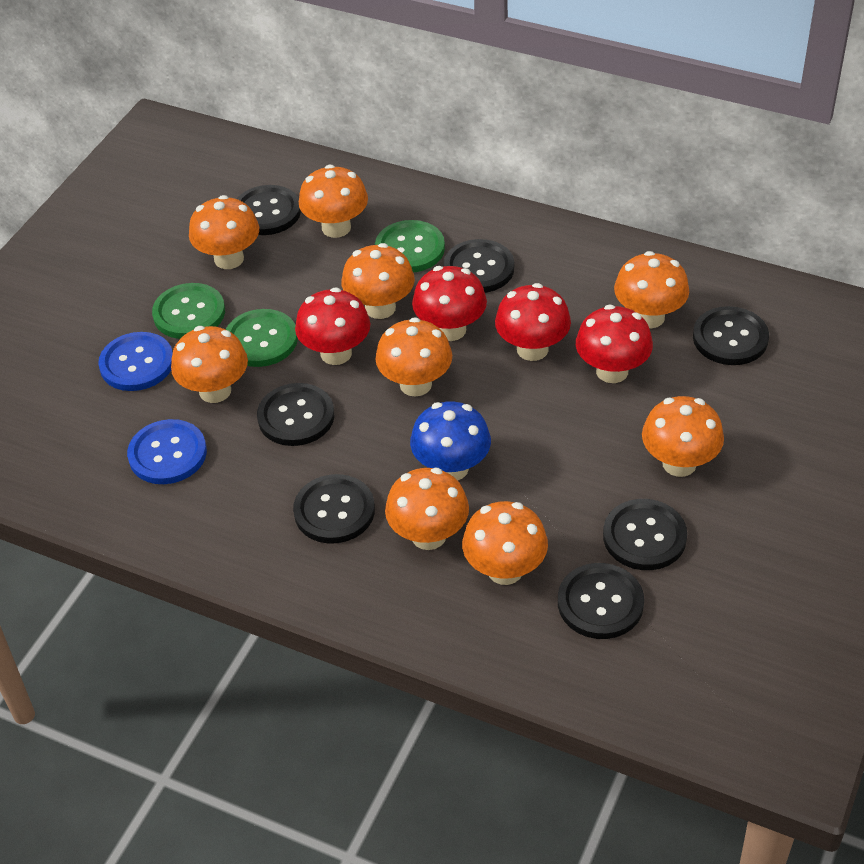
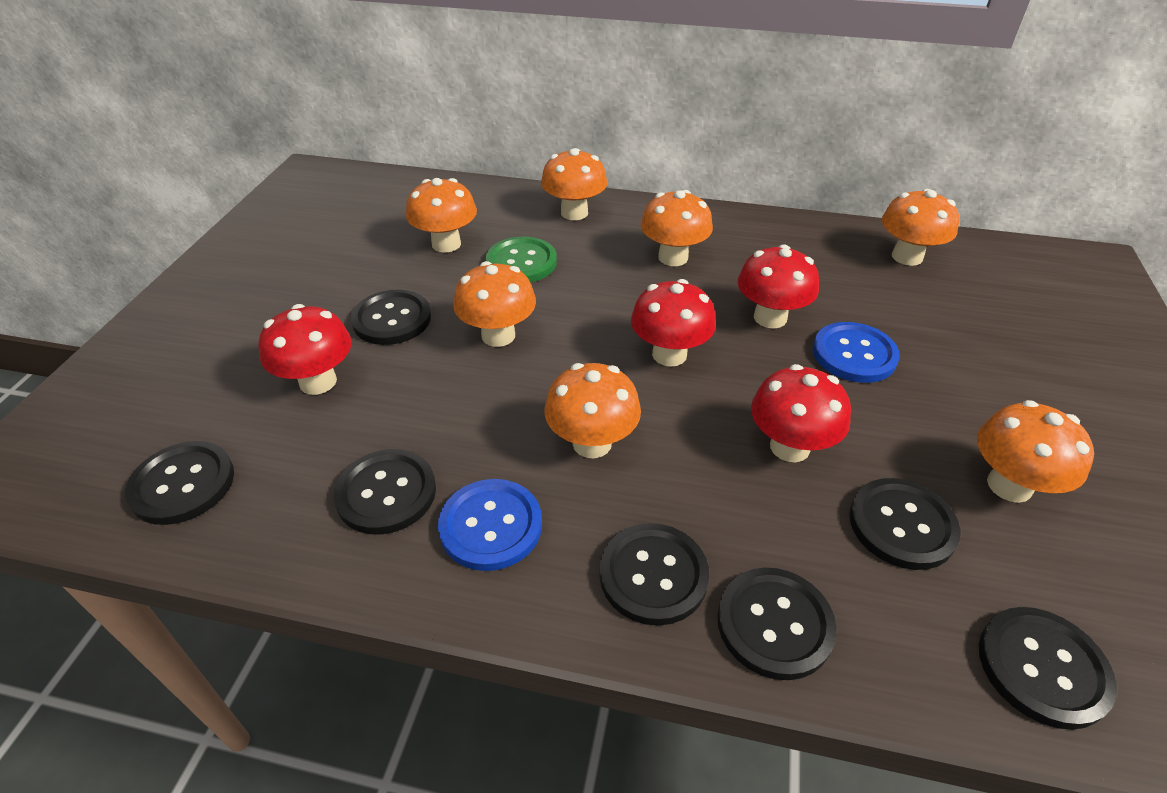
blue mushroom: [410,401,491,481] = 1 -> none = 0
green button: [152,283,225,339] [226,309,298,367] [375,220,445,272] = 3 -> [486,237,557,282] = 1
orange mushroom: [171,326,248,403] [189,195,259,269] [299,165,368,238] [341,243,415,319] [375,317,452,397] [385,468,469,550] [462,501,548,585] [614,251,689,328] [642,396,724,477] = 9 -> [406,178,477,253] [454,261,536,347] [541,148,607,220] [544,363,641,458] [640,190,713,266] [882,189,959,266] [977,400,1094,503] = 7

